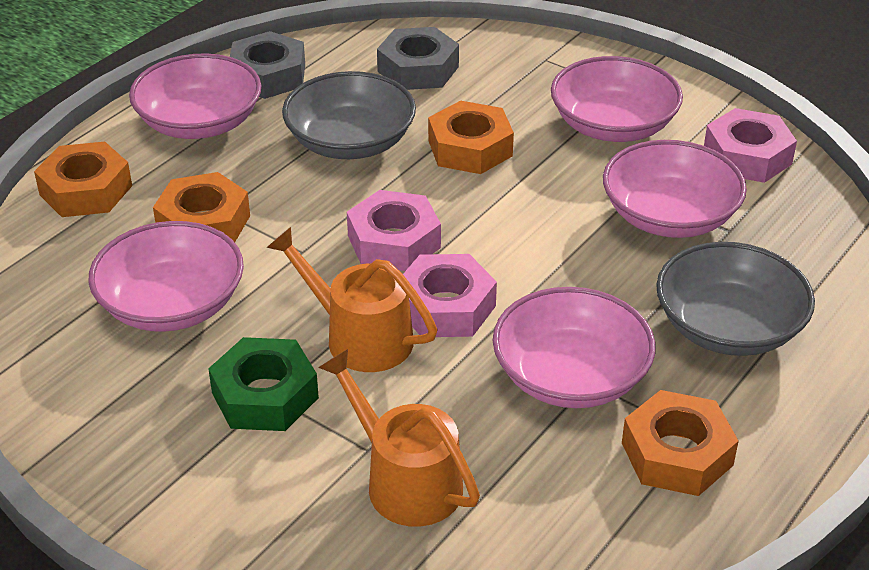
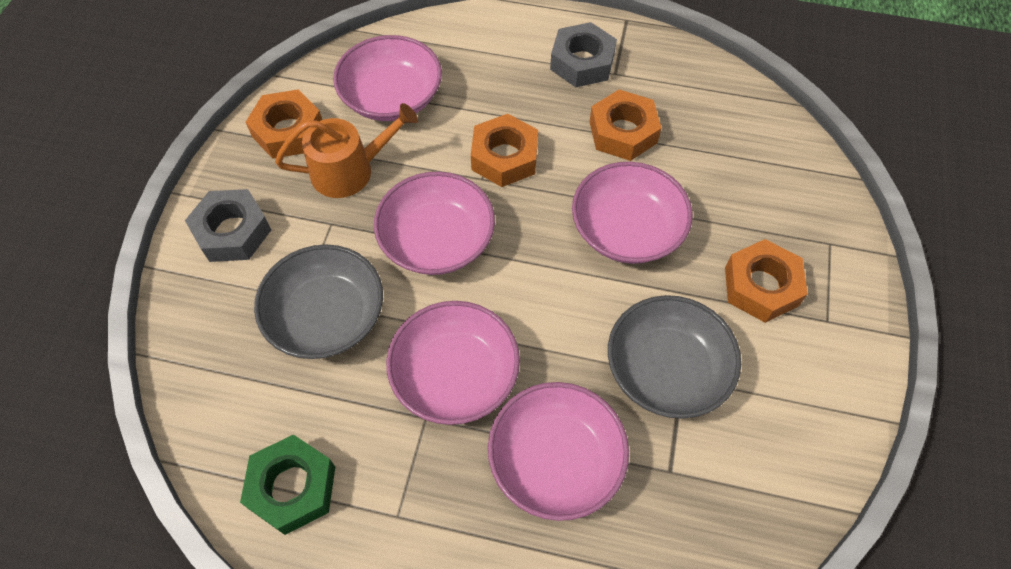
orange watering can: [267,227,437,372] [318,349,480,527] = 2 -> [275,103,418,198] = 1
pink nut: [347,190,441,271] [403,254,497,337] [704,108,797,183] = 3 -> none = 0

